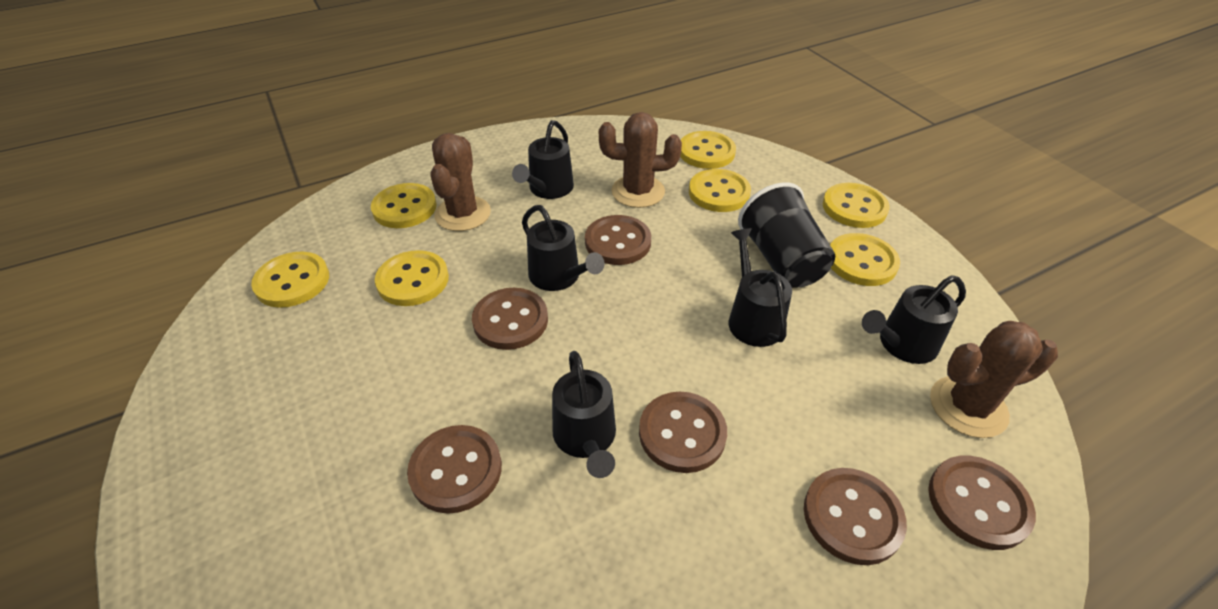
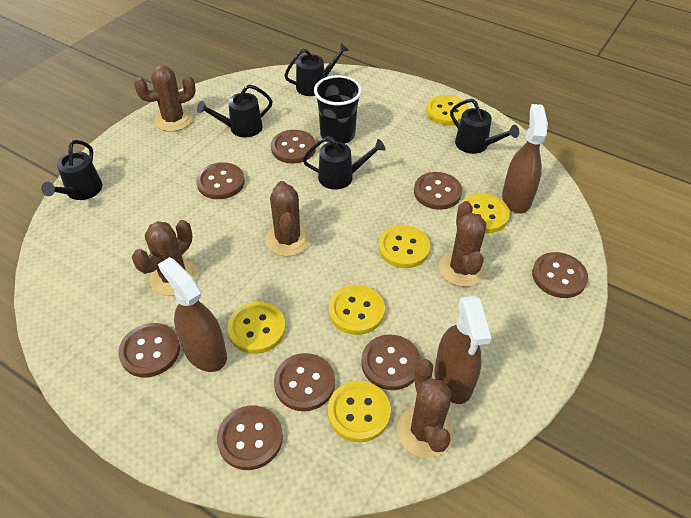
brown button: [407,425,502,514] [472,288,548,350] [585,215,651,265] [639,391,727,473] [804,468,907,565] [928,456,1036,550] = 6 -> [118,323,180,377] [196,162,245,199] [217,405,283,470] [271,130,316,163] [274,353,335,411] [361,335,421,390] [414,172,462,210] [532,252,588,298] = 8
brown cactus: [431,133,491,231] [599,112,682,208] [930,321,1058,438] = 3 -> [132,220,197,296] [134,66,196,132] [265,181,310,256] [397,359,454,458] [439,201,487,287] = 5
brown spray bottle: none = 0 -> [158,257,227,372] [435,296,491,404] [502,104,548,213] = 3
yellow button: [251,252,329,308] [371,183,437,228] [375,250,449,306] [680,131,736,169] [689,169,751,212] [823,183,890,228] [830,233,900,286] = 7 -> [227,302,286,354] [328,381,391,442] [329,285,385,335] [378,225,430,268] [426,95,469,125] [462,193,510,233] = 6

